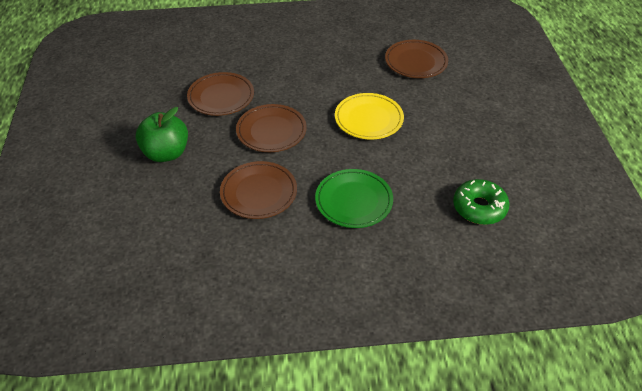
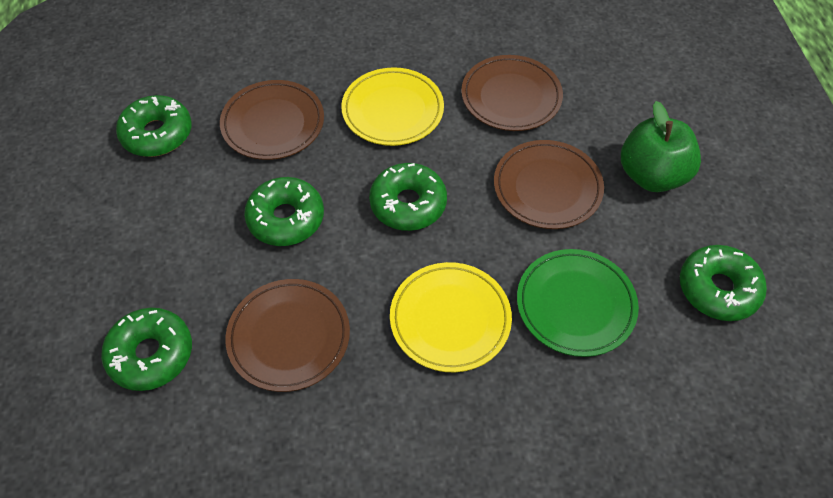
green donut: [453,179,509,225] = 1 -> [101,308,192,391] [116,95,192,157] [244,177,324,246] [369,163,447,231] [680,245,767,321] = 5
yellow plate: [335,93,404,140] = 1 -> [341,67,444,146] [390,262,512,372] = 2

